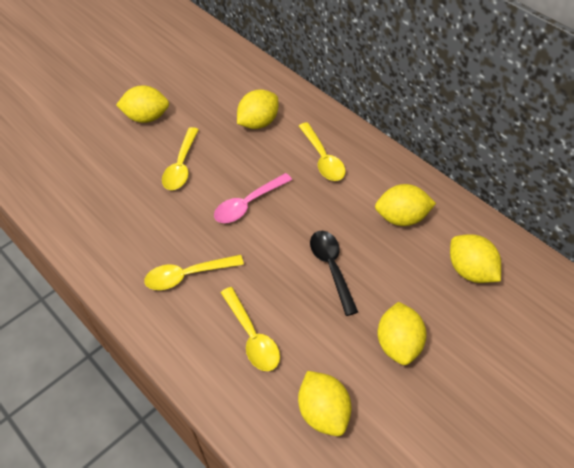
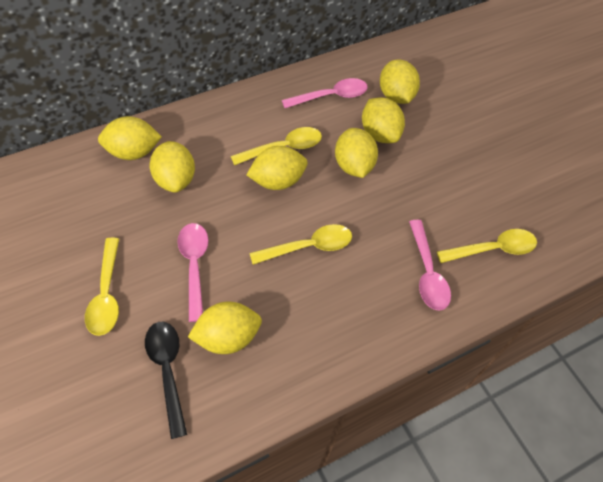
pink spoon: [214,173,292,223] = 1 -> [177,223,208,322] [282,78,368,108] [409,220,451,311] = 3
yellow lemon: [116,85,169,123] [237,89,279,129] [298,371,351,436] [375,184,436,226] [378,302,427,365] [450,234,501,283] = 6 -> [98,116,162,160] [150,141,195,193] [188,302,262,354] [246,146,308,190] [335,128,378,178] [362,97,405,143] [380,60,420,104] = 7

